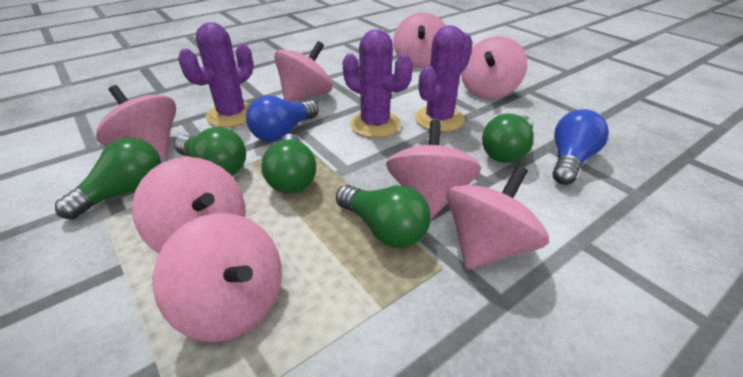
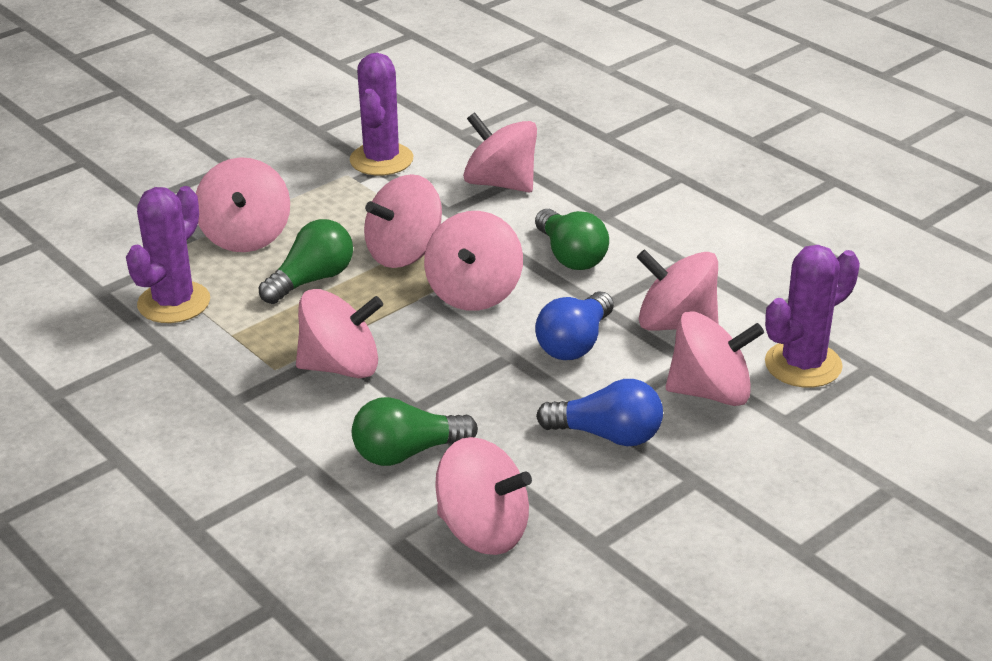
green light bulb: [55,137,161,220] [174,127,246,176] [261,134,316,193] [336,185,431,248] [482,113,534,163] = 5 -> [259,219,353,304] [352,397,478,466] [535,209,609,270] = 3

